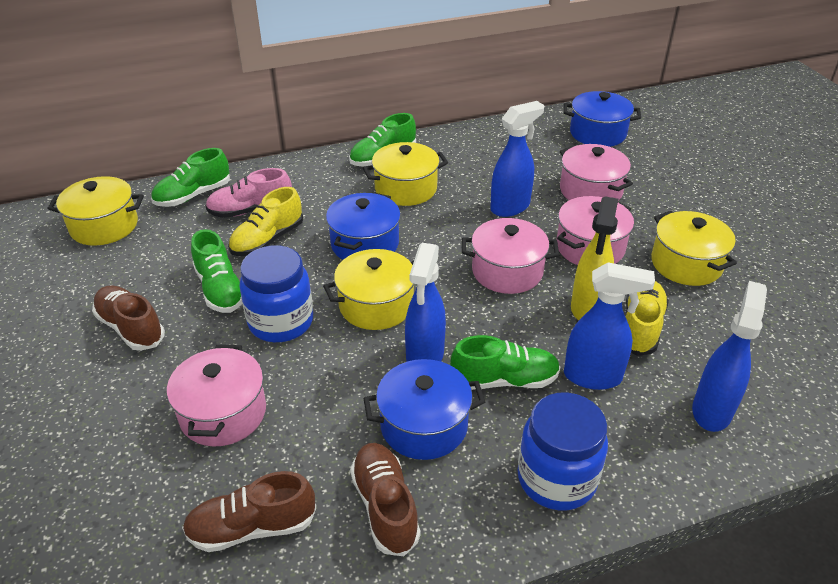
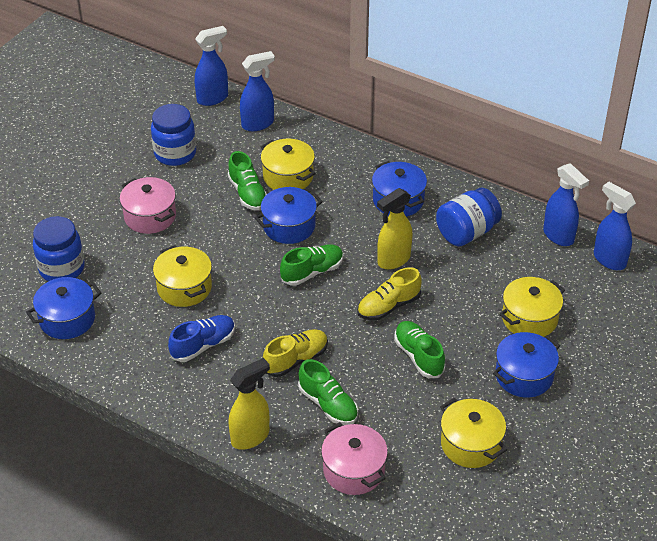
blue jar: [239,245,313,342] [517,392,608,510] = 2 -> [33,216,85,281] [151,104,196,166] [436,188,502,246] = 3
blue pot: [326,192,401,260] [363,359,485,460] [564,91,641,147] = 3 -> [26,277,101,339] [255,187,323,244] [372,161,427,217] [493,332,560,398] = 4
blue shoe: none = 0 -> [168,315,235,362] = 1
brown shoe: [92,285,165,351] [182,471,316,552] [350,443,420,556] = 3 -> none = 0
pink pot: [167,345,266,447] [462,218,559,294] [556,196,634,265] [560,144,633,201] = 4 -> [120,177,176,234] [321,422,388,495] = 2
pink shoe: [205,168,292,218] = 1 -> none = 0
yellow spray bottle: [571,196,618,320] = 1 -> [228,358,270,450] [377,188,413,270] = 2

